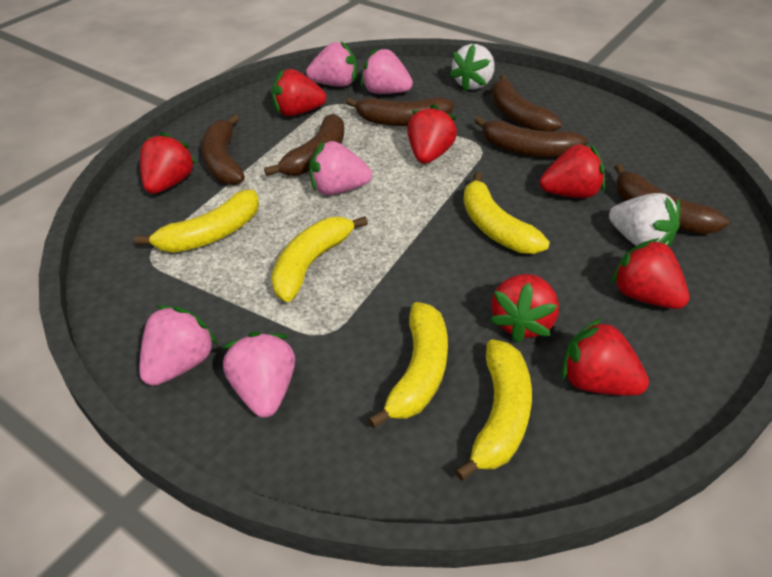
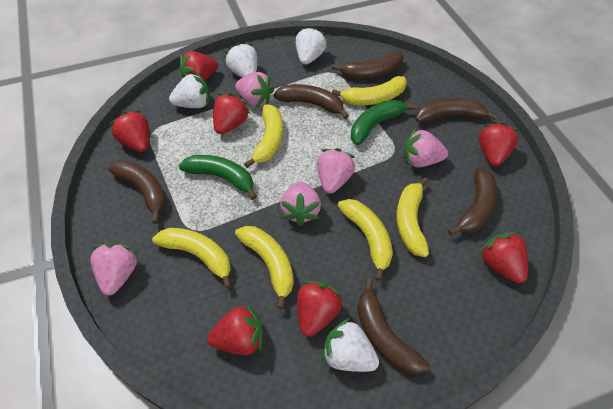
green banana: none = 0 -> [179,155,257,200] [351,100,416,145] = 2
white strawberry: [449,44,495,92] [609,193,681,247] = 2 -> [169,73,210,108] [225,42,258,78] [296,26,327,65] [322,318,379,372] = 4
yellow banana: [134,189,259,253] [271,216,368,302] [368,302,448,429] [455,339,532,481] [463,172,550,254] = 5 -> [152,228,232,289] [235,226,294,309] [244,104,283,168] [332,76,407,105] [338,199,393,281] [396,177,429,257] = 6

